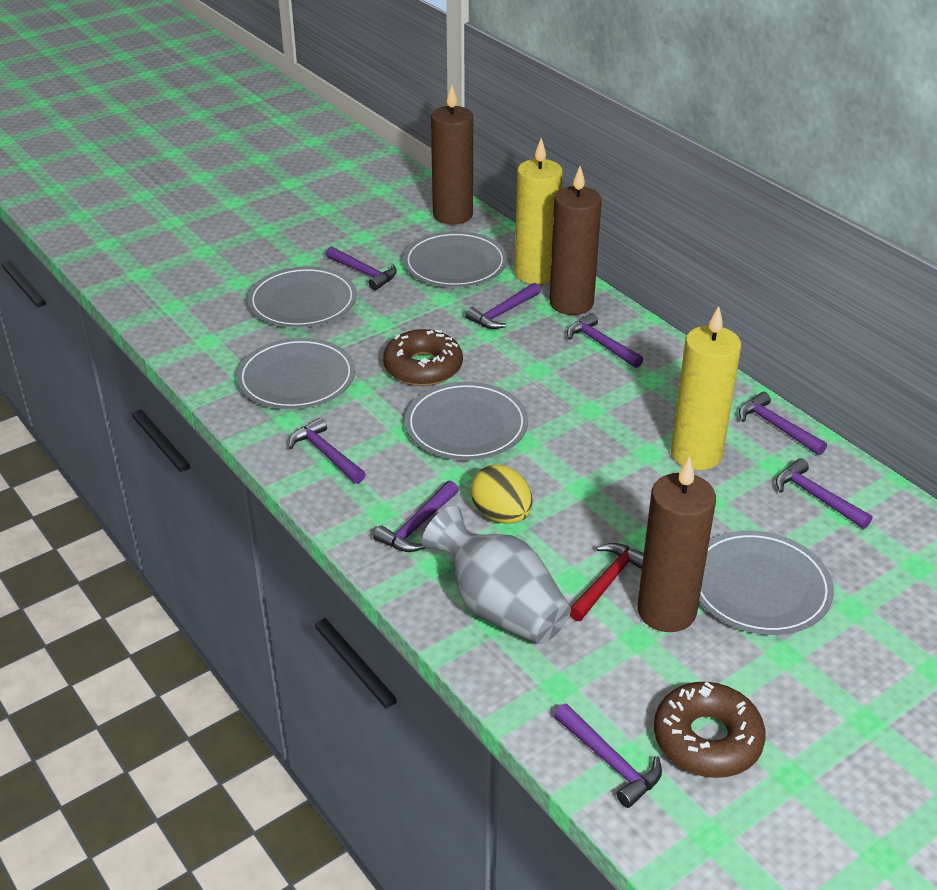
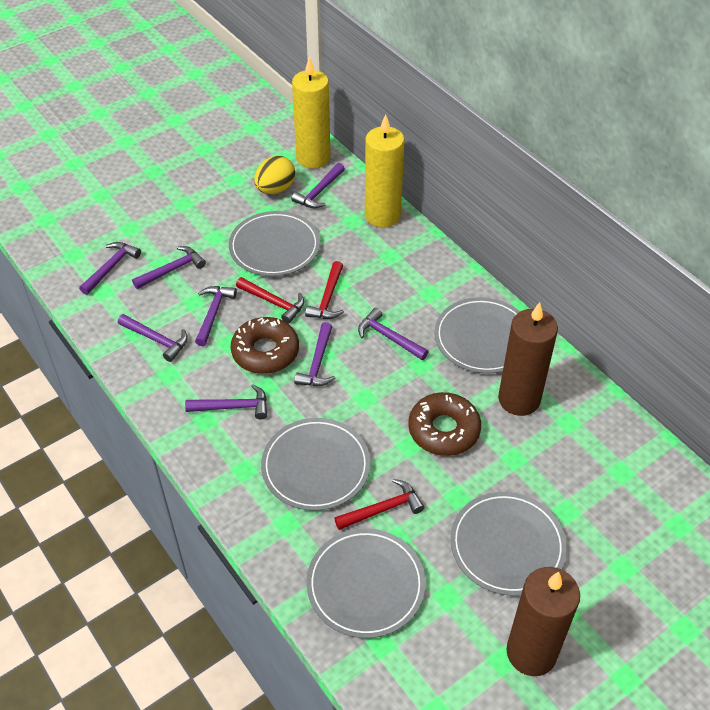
brown candle: [431,85,473,225] [549,166,602,315] [637,456,716,632] = 3 -> [498,302,558,416] [506,567,580,676] = 2
grey vase: [422,506,571,644] = 1 -> none = 0
red hammer: [570,543,644,621] = 1 -> [236,277,304,324] [305,261,344,319] [334,479,425,530] = 3

